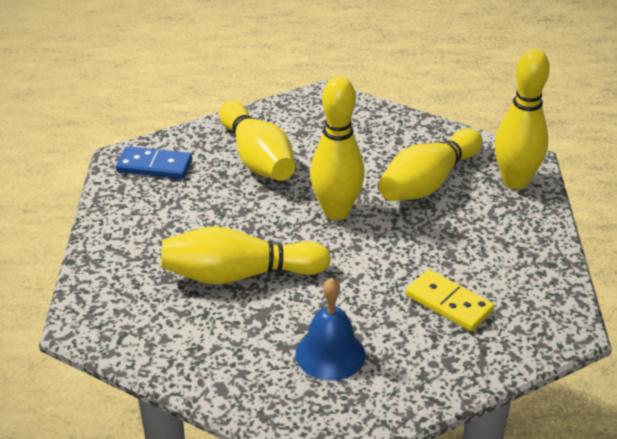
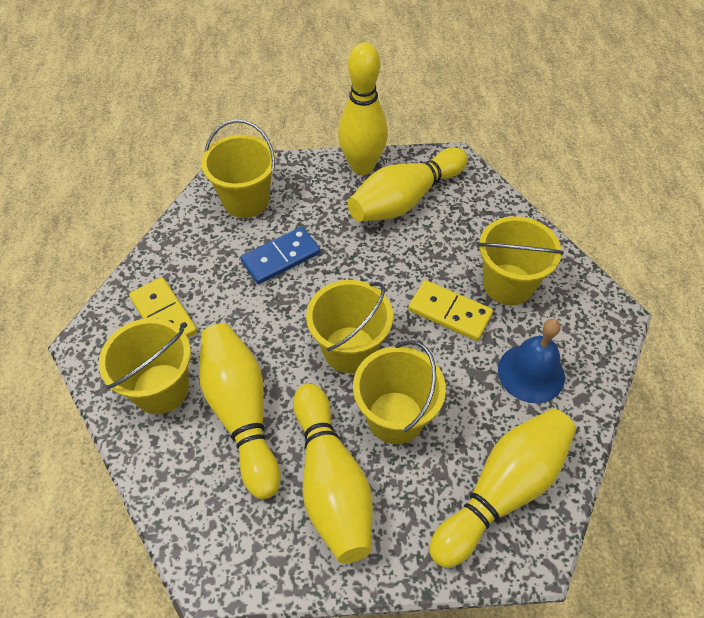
yellow bucket: none = 0 -> [99,318,191,414] [201,119,276,218] [306,280,393,373] [353,340,446,444] [478,216,564,305] = 5
yellow domino: [406,269,495,331] = 1 -> [129,277,197,338] [408,280,493,341] = 2

